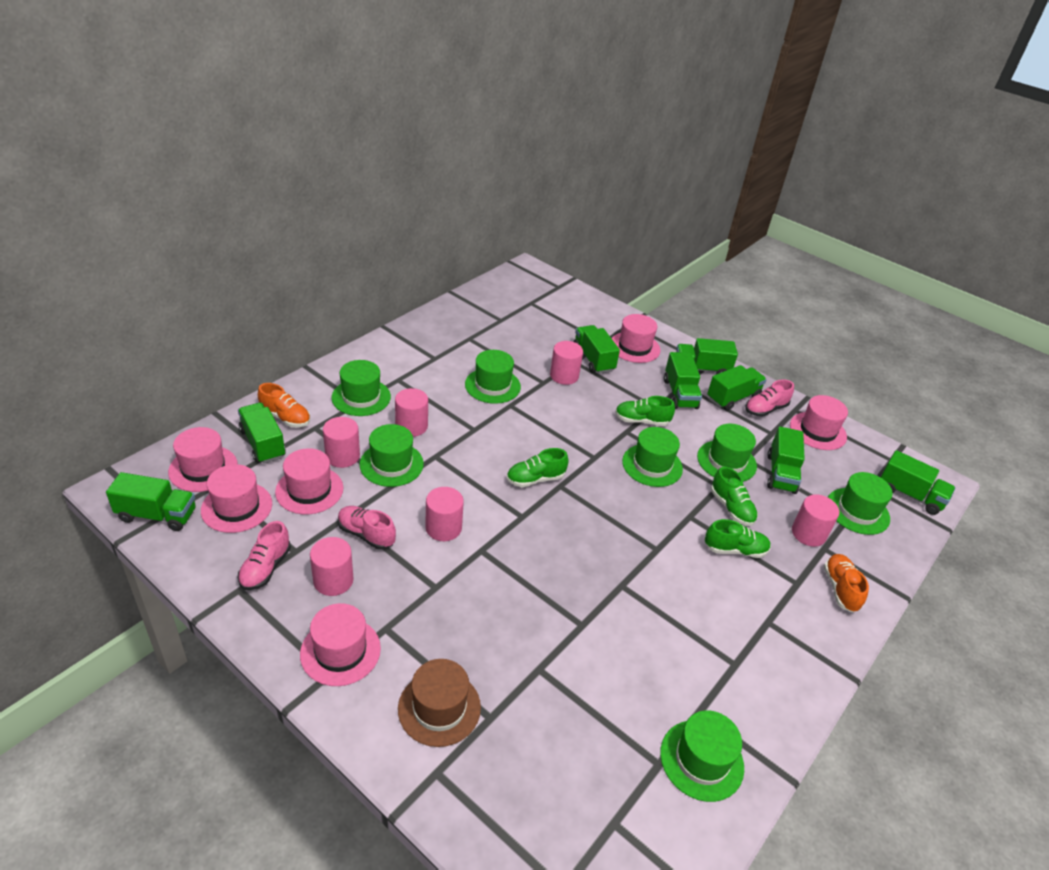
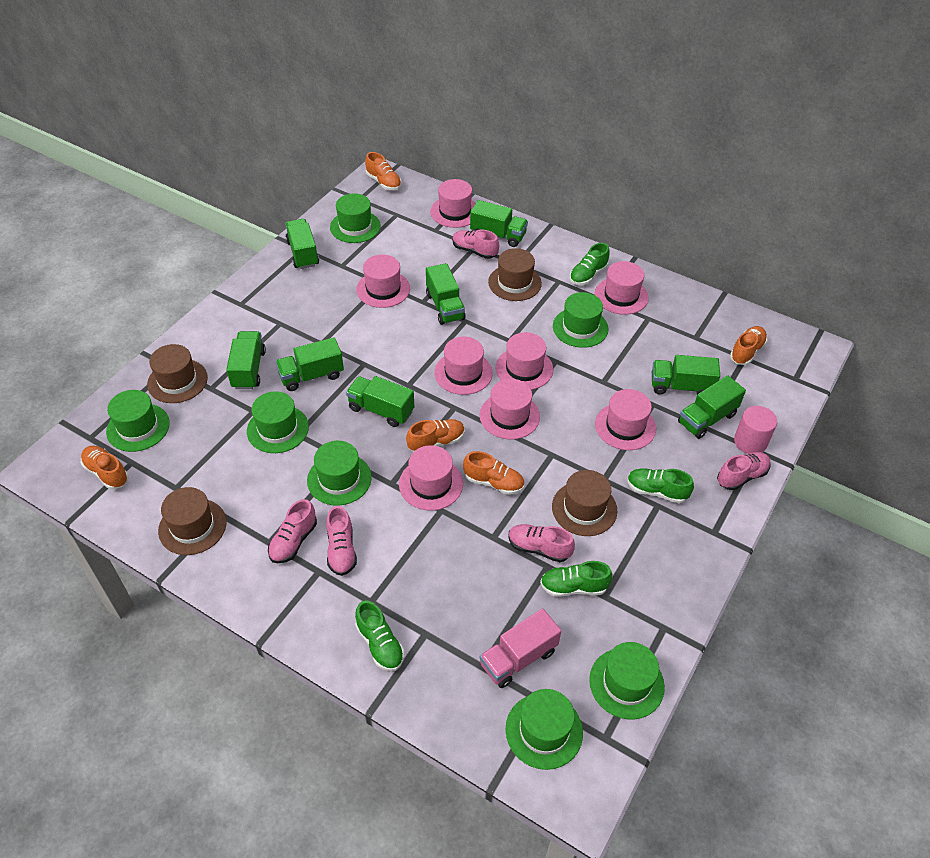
brown hat: [398,659,481,747] = 1 -> [147,344,208,403] [158,487,226,555] [488,248,542,301] [552,470,617,536] = 4
orange shoe: [258,383,310,427] [824,554,869,613] = 2 -> [81,446,129,490] [365,152,402,190] [406,419,465,452] [463,451,524,495] [730,326,768,365] = 5
pink cylinder: [310,537,354,596] [323,417,360,468] [395,388,428,437] [425,487,464,541] [550,341,583,385] [792,494,839,547] = 6 -> [734,406,777,454] = 1
pink hat: [168,427,238,492] [201,464,272,533] [275,448,343,514] [300,603,381,686] [612,314,660,363] [790,395,848,450] = 6 -> [356,254,410,308] [399,445,463,511] [430,179,476,228] [434,337,493,395] [480,379,540,440] [495,332,553,390] [594,261,649,315] [595,389,656,450] = 8
pink shoe: [237,521,291,590] [338,506,396,549] [745,379,794,417] = 3 -> [268,499,317,563] [326,506,357,576] [452,230,499,259] [508,524,575,562] [717,452,771,490] = 5
pink truck: none = 0 -> [480,609,561,688] = 1

